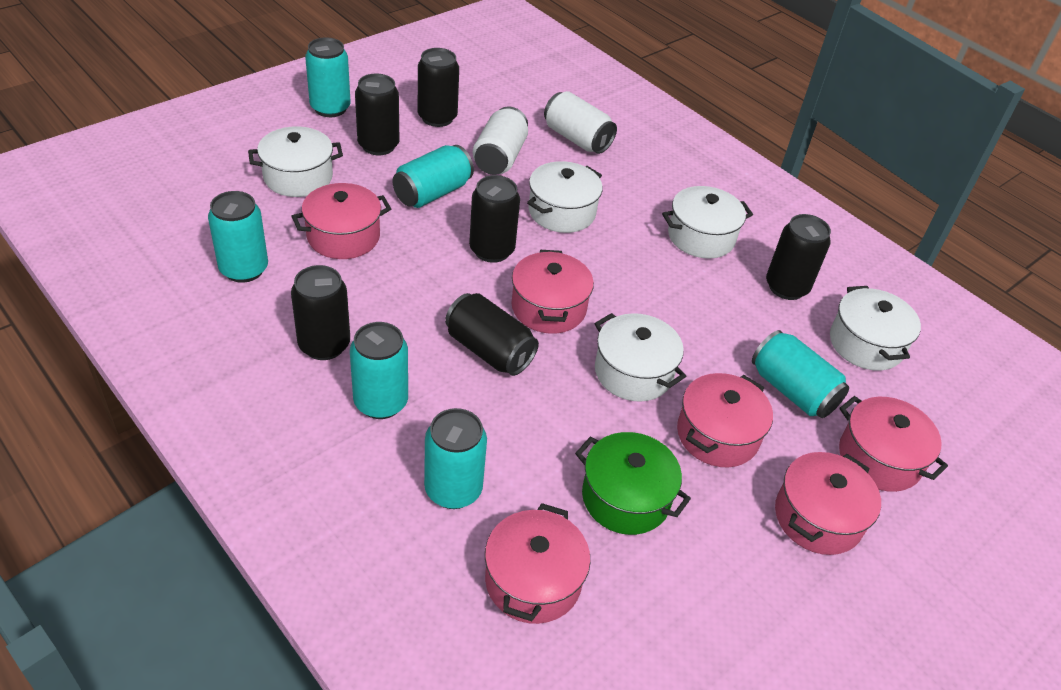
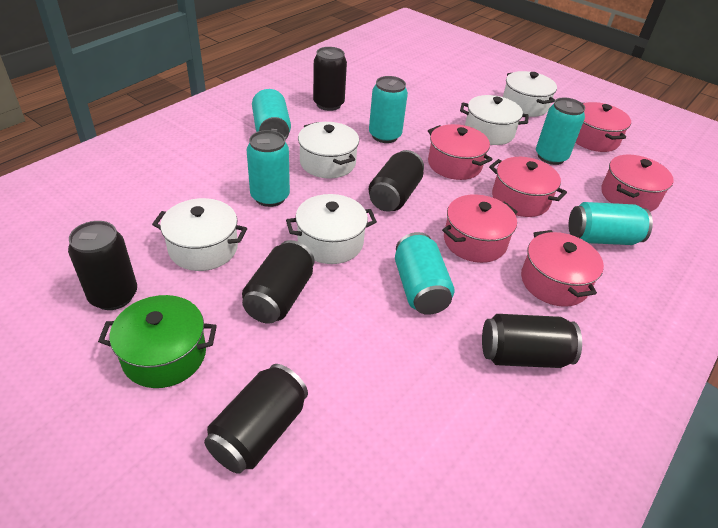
white can: [473,106,528,175] [544,91,617,154] = 2 -> none = 0

